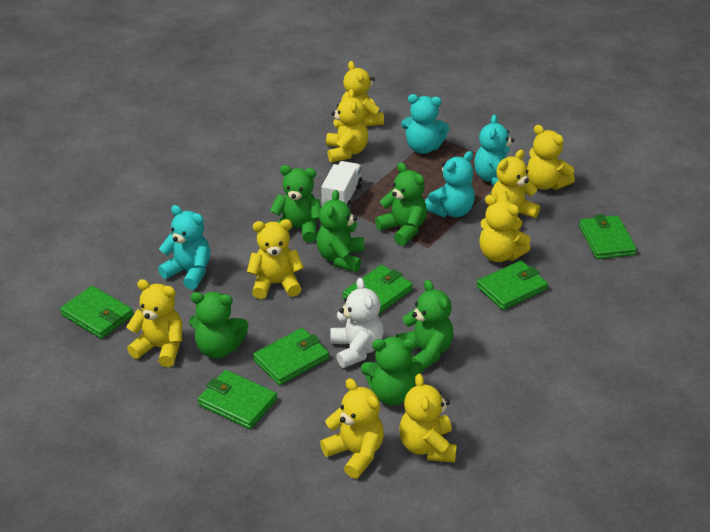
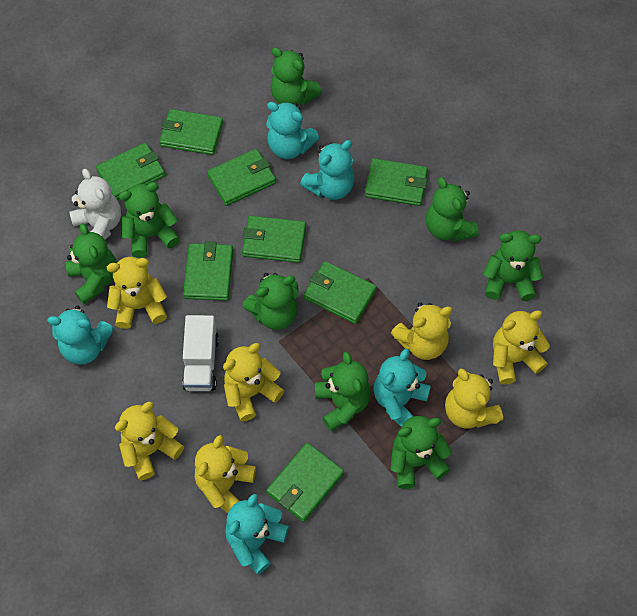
green teddy bear: [189,292,248,359] [270,165,321,243] [316,190,365,272] [361,337,424,405] [375,162,427,246] [396,280,453,370] = 6 -> [66,223,117,304] [119,182,180,258] [243,273,299,330] [270,47,322,106] [315,352,371,431] [391,416,452,489] [426,177,479,241] [483,230,543,301] = 8
green wallet: [60,286,133,339] [198,370,277,429] [253,328,329,385] [343,265,413,315] [477,261,548,310] [579,214,637,259] = 6 -> [96,142,165,200] [159,109,223,155] [183,241,233,301] [207,149,276,206] [242,216,306,263] [266,443,344,522] [303,261,376,324] [365,158,428,206] = 8
turquoise teddy bear: [158,205,210,290] [401,94,450,154] [425,151,475,217] [474,114,514,186] = 4 -> [47,305,114,364] [225,494,289,575] [266,102,319,159] [300,140,355,200] [373,349,431,427] = 5
yellow teddy bear: [126,279,182,367] [247,219,304,299] [320,378,384,479] [326,89,368,162] [341,61,384,126] [399,373,457,463] [480,195,531,262] [491,150,540,230] [527,125,575,190] = 9 -> [107,257,167,329] [115,402,184,480] [195,435,256,514] [223,343,284,421] [391,302,453,360] [445,368,503,429] [493,310,550,385] = 7

